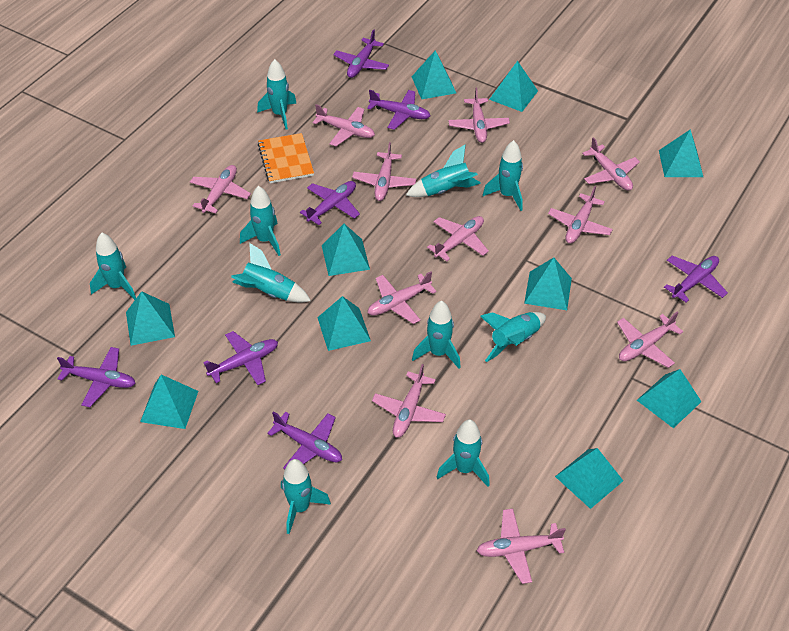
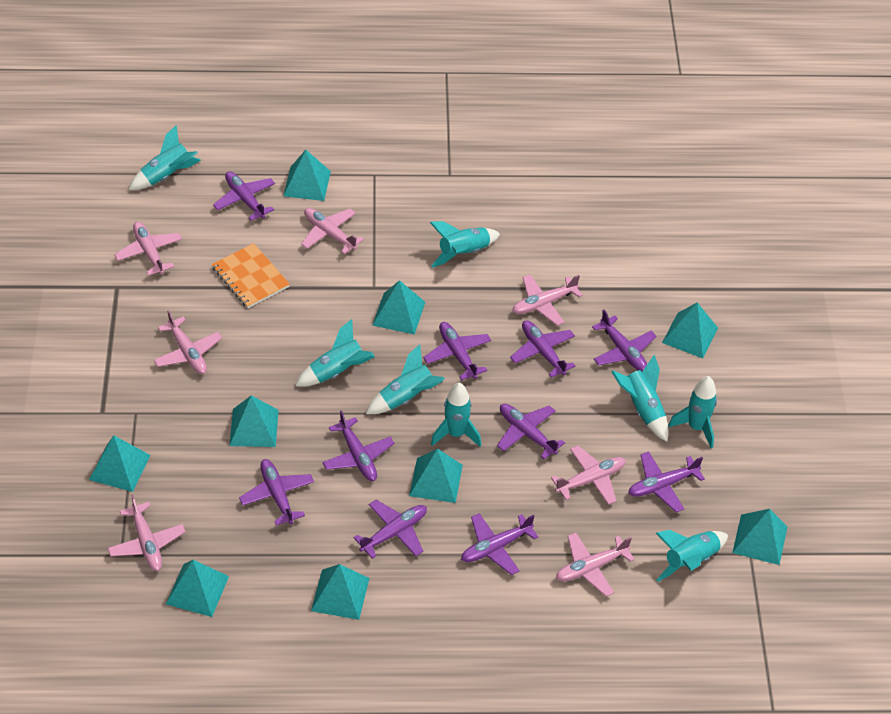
pink plane: [190,165,251,213] [313,104,375,146] [352,142,416,201] [368,271,437,324] [372,364,446,438] [427,216,489,261] [448,87,510,143] [477,508,566,584] [548,186,613,244] [582,137,640,191] [617,312,683,368] = 11 -> [108,495,186,571] [114,222,182,276] [154,310,222,374] [301,208,364,254] [512,274,583,326] [551,446,626,505] [556,533,635,597] = 7
purple plane: [57,347,136,407] [203,331,278,385] [267,411,342,469] [300,181,360,225] [333,29,389,78] [367,90,430,130] [664,256,728,303] = 7 -> [213,171,275,221] [239,459,314,526] [322,410,394,481] [353,500,427,559] [423,322,491,380] [461,513,538,575] [497,404,565,459] [510,320,575,378] [592,310,657,371] [628,451,705,512] = 10
turquoise pyramid: [126,291,175,346] [140,375,198,429] [317,296,371,351] [322,224,370,276] [412,50,456,99] [489,61,538,112] [524,257,572,310] [555,448,623,509] [637,369,702,428] [659,129,703,177] = 10 -> [89,436,151,492] [166,560,229,617] [229,395,279,447] [283,150,331,201] [311,564,369,620] [372,280,425,335] [409,449,463,503] [662,302,718,358] [732,509,788,565] = 9
turquoise rocket: [90,233,136,300] [231,243,311,303] [240,186,281,256] [257,59,297,129] [281,459,331,534] [406,144,481,197] [412,301,461,369] [437,419,490,487] [480,312,546,362] [483,140,523,211] = 10 -> [129,125,201,190] [295,319,375,387] [366,344,445,414] [430,221,500,268] [431,383,481,447] [611,355,669,442] [656,530,728,582] [668,376,717,448] = 8

